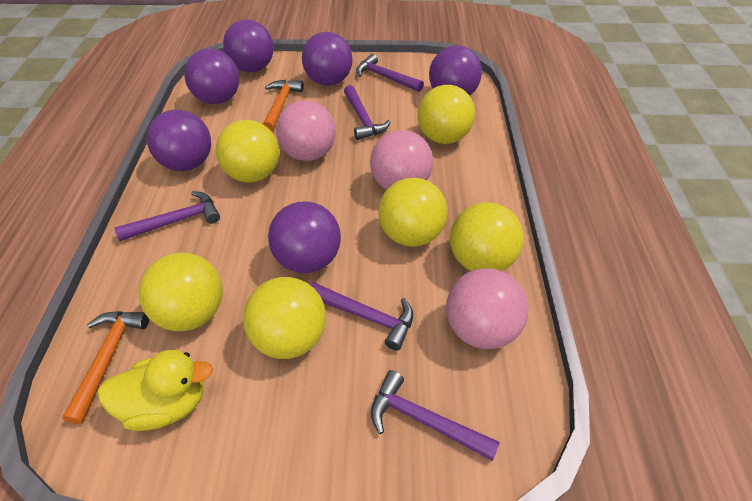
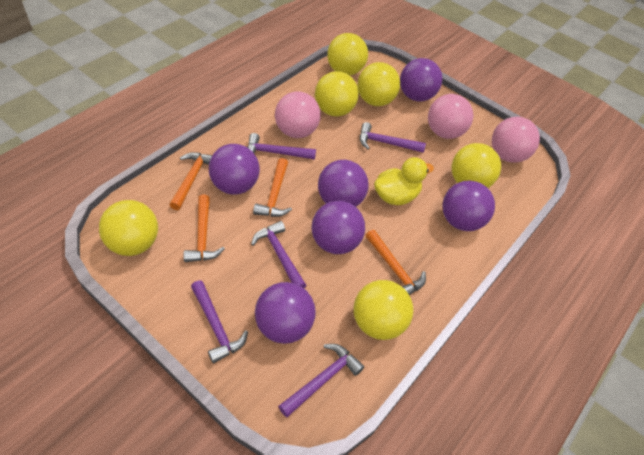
orange hammer: [62,311,149,424] [263,80,304,132] = 2 -> [170,152,212,210] [183,194,225,262] [253,158,292,217] [366,230,426,295] = 4

